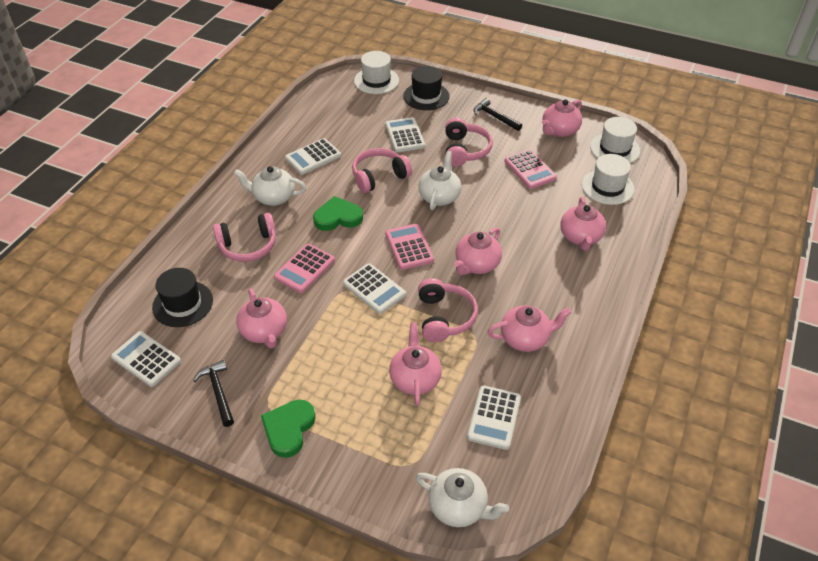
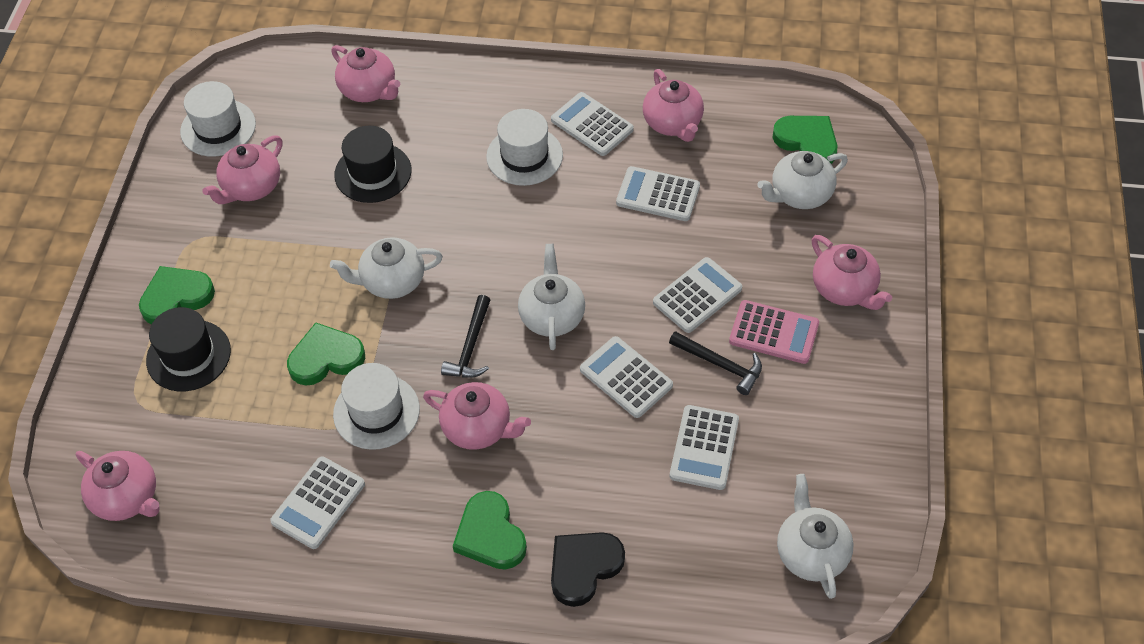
black heart: none = 0 -> [551,532,625,607] = 1
green heart: [261,400,316,458] [313,196,363,231] = 2 -> [139,266,215,324] [287,323,365,386] [453,491,527,570] [772,116,838,164] = 4
pink calculator: [274,244,335,293] [385,224,434,270] [505,149,557,189] = 3 -> [729,300,819,364] = 1
pink headphones: [213,213,276,262] [352,148,412,193] [418,278,478,342] [445,118,493,166] = 4 -> none = 0
white calculator: [111,331,181,387] [285,138,341,175] [343,263,406,314] [385,117,425,152] [467,386,521,450] = 5 -> [270,456,365,549] [551,92,634,156] [580,336,673,418] [616,166,700,221] [653,257,742,333] [670,405,739,490] = 6
white teapot: [234,166,306,206] [416,468,509,527] [419,151,461,210] = 3 -> [330,237,443,299] [518,244,585,350] [757,151,848,209] [777,474,853,599] = 4

